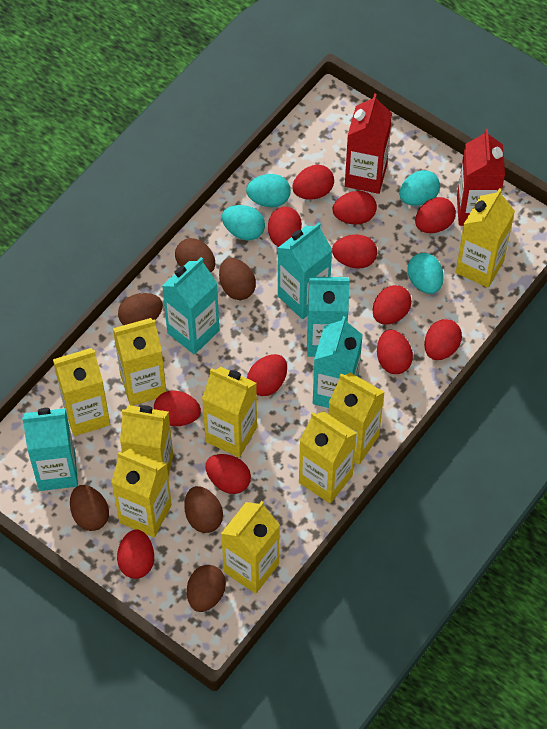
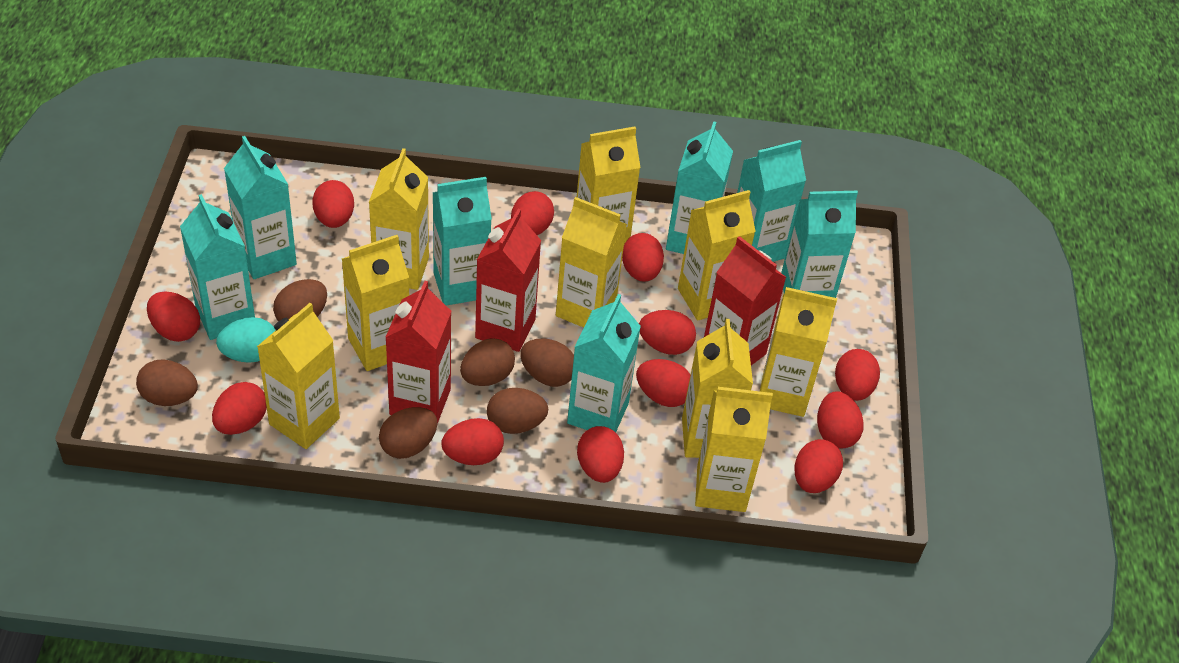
red carton: [345,93,392,194] [457,129,505,226] = 2 -> [385,281,451,424] [475,209,541,352] [704,236,786,365] = 3
turquoise carton: [22,408,78,491] [162,257,220,355] [278,223,332,319] [307,277,349,357] [313,316,363,408] = 5 -> [180,194,255,340] [224,136,297,279] [433,177,492,306] [567,294,641,433] [666,121,733,254] [737,140,806,262] [781,191,858,298] = 7
turquoise egg: [222,205,265,241] [246,174,291,207] [399,170,440,206] [407,253,444,294] = 4 -> [216,317,276,363] = 1

